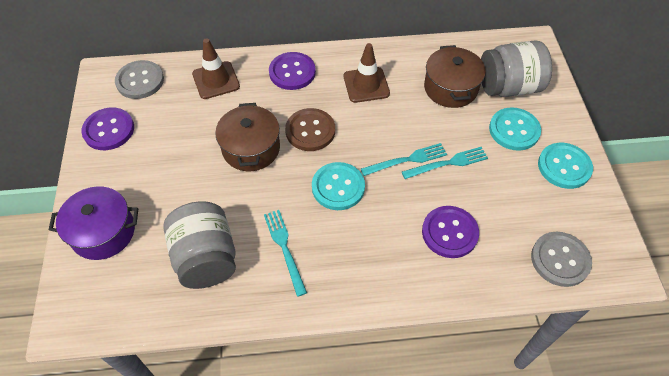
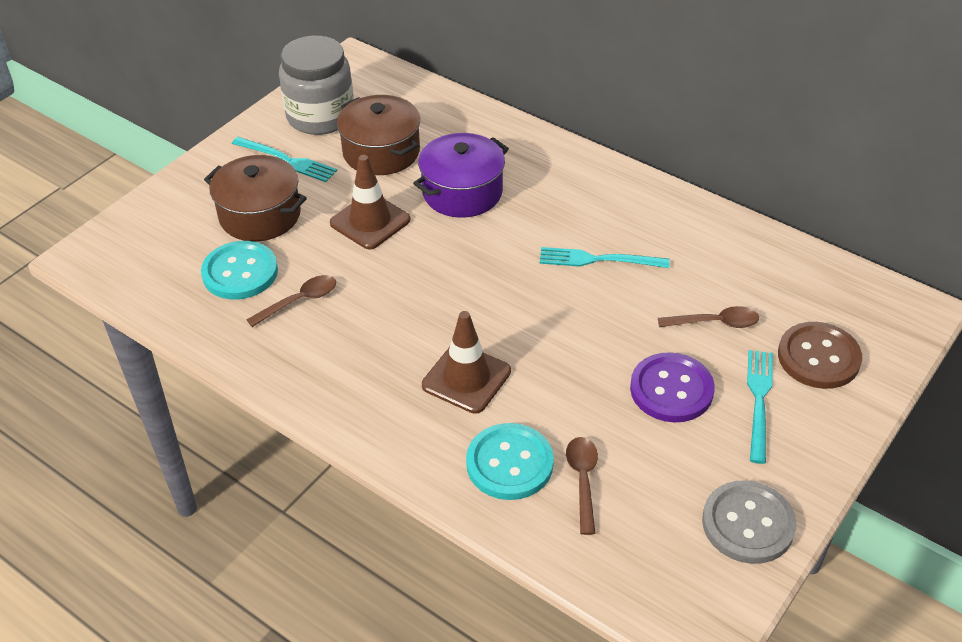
brown spoon: none = 0 -> [246,275,336,327] [566,437,598,535] [658,306,759,328] = 3
grey button: [115,60,164,99] [531,232,592,287] = 2 -> [702,480,796,564] = 1
grey jar: [163,201,236,289] [481,40,552,97] = 2 -> [279,35,354,135] = 1
purple button: [81,107,134,150] [269,52,316,90] [422,206,479,258] = 3 -> [630,352,715,422] = 1
turquoise button: [312,162,365,210] [489,108,541,151] [538,143,593,189] = 3 -> [201,241,278,299] [466,423,554,500] = 2

